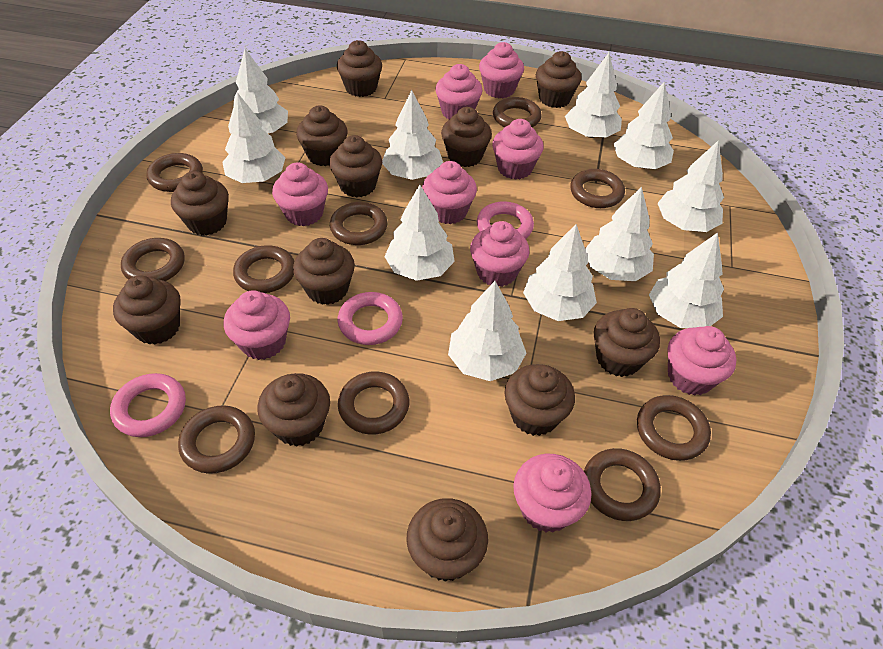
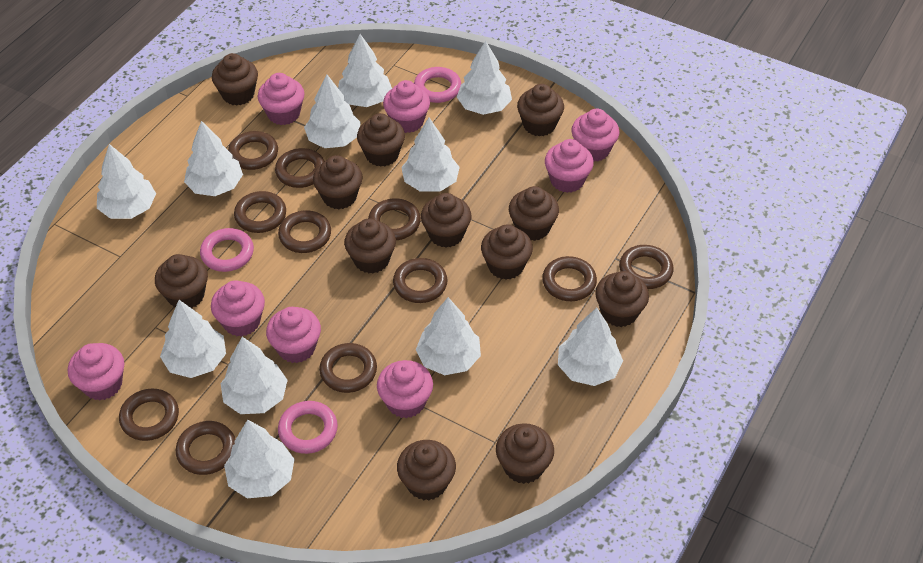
brown ring: [121,238,185,281] [146,153,203,192] [178,405,255,474] [233,245,294,293] [330,202,388,245] [338,371,409,435] [493,97,542,127] [570,169,625,208] [584,448,661,521] [637,395,711,461] = 10 -> [119,389,179,441] [176,421,235,475] [228,131,278,170] [234,191,286,233] [275,148,324,188] [278,210,331,253] [319,343,377,393] [368,198,421,240] [393,258,447,303] [542,256,597,301] [619,245,674,289] = 11
pink cupcake: [224,290,290,360] [272,162,328,226] [422,161,477,224] [436,64,482,120] [470,221,530,287] [479,42,524,98] [492,119,544,180] [513,454,591,533] [668,326,737,396] = 9 -> [68,343,124,401] [211,280,265,337] [258,73,305,125] [266,307,321,363] [377,360,433,418] [383,80,430,133] [545,139,594,193] [571,109,619,162] = 8

